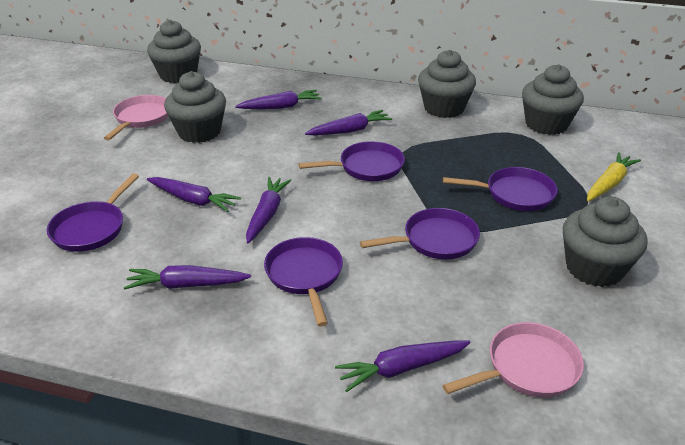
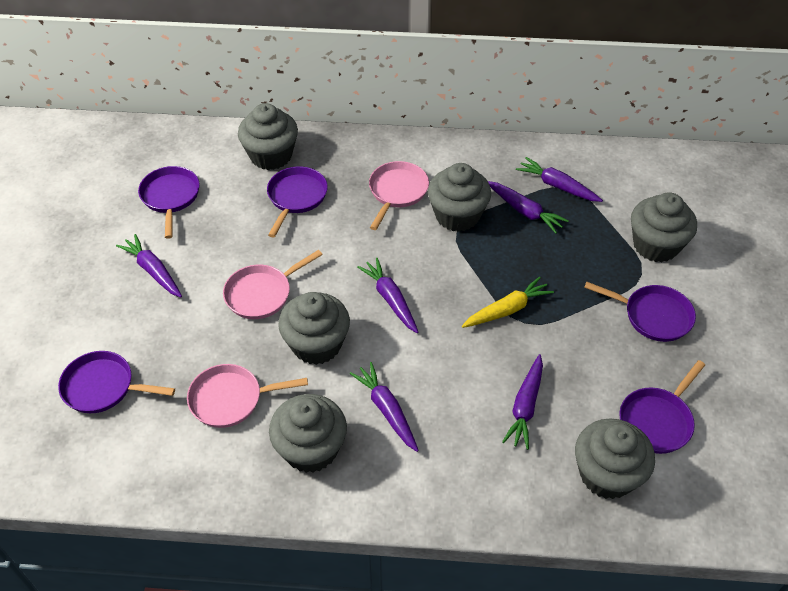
grey cupcake: [147,20,201,83] [164,71,226,143] [418,50,476,118] [522,64,584,135] [563,196,647,287] = 5 -> [238,103,298,170] [269,394,347,473] [278,292,350,365] [428,163,491,232] [575,418,655,499] [631,193,697,262] = 6
pink pan: [104,95,169,140] [442,322,584,397] = 2 -> [187,364,308,428] [223,250,323,319] [369,161,429,230] = 3

